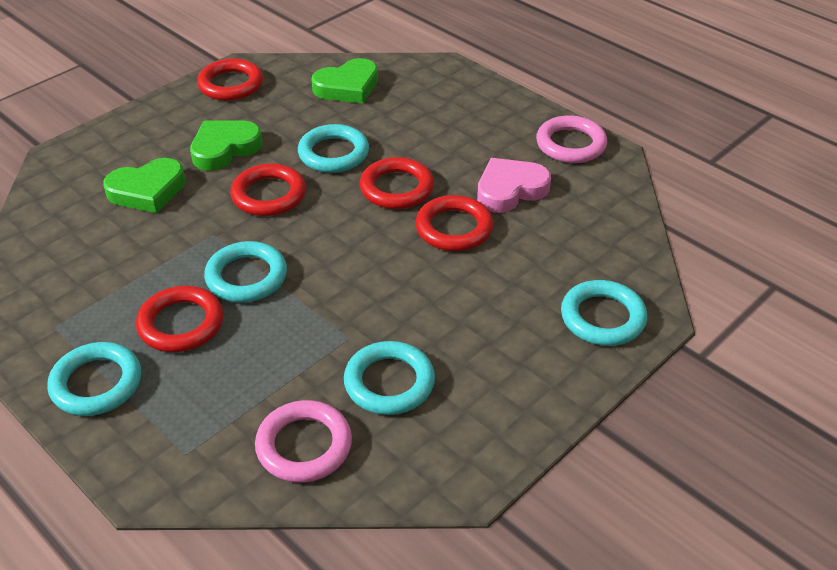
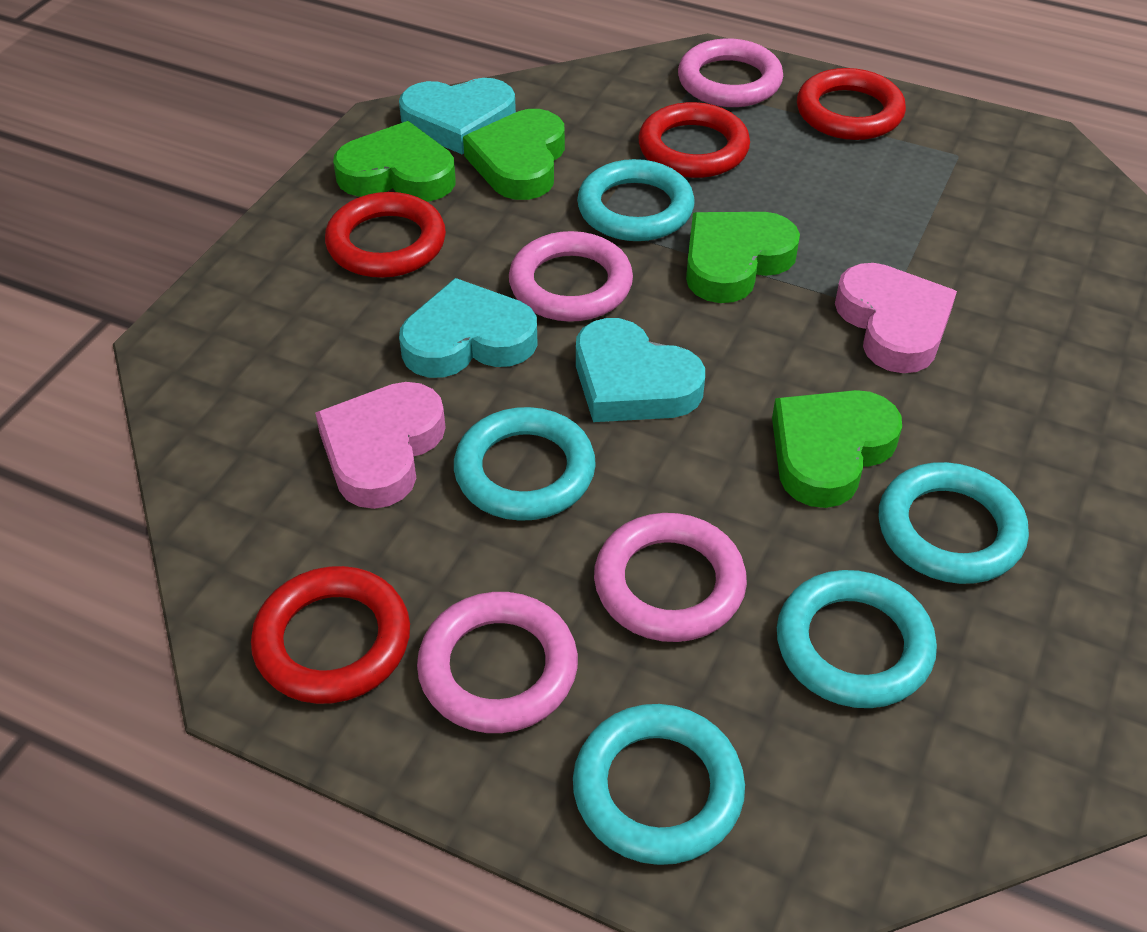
green heart: [103,158,185,213] [190,120,262,171] [311,58,378,103] = 3 -> [333,121,455,202] [463,109,565,200] [686,212,800,303] [772,390,902,508] = 4
pink heart: [477,158,551,213] = 1 -> [315,382,446,509] [835,263,957,373] = 2
pink ring: [255,400,352,482] [536,115,607,163] = 2 -> [417,592,578,733] [509,231,633,322] [594,513,747,642] [678,38,783,107] = 4
red ring: [136,286,223,352] [197,58,263,101] [230,163,306,216] [360,157,434,209] [415,195,493,251] = 5 -> [251,566,410,704] [325,192,446,278] [638,102,750,178] [797,68,906,140] = 4
turquoise heart: none = 0 -> [399,78,516,155] [399,278,538,378] [576,318,705,422] = 3

